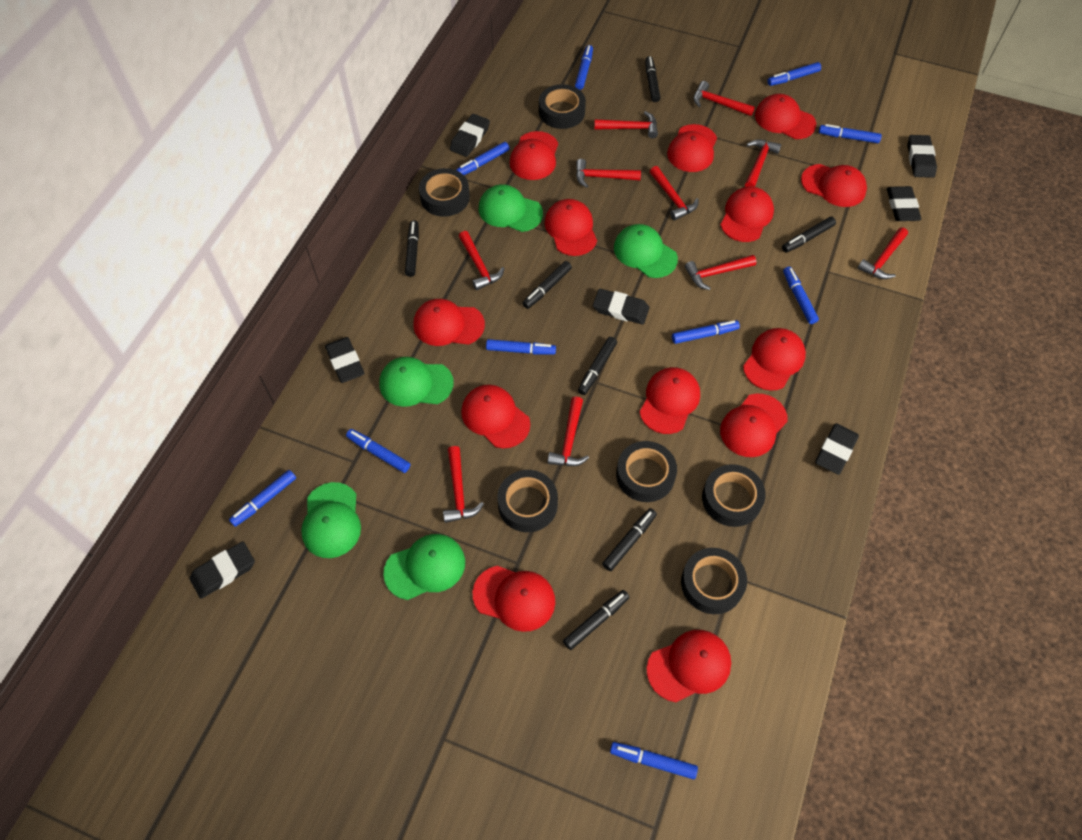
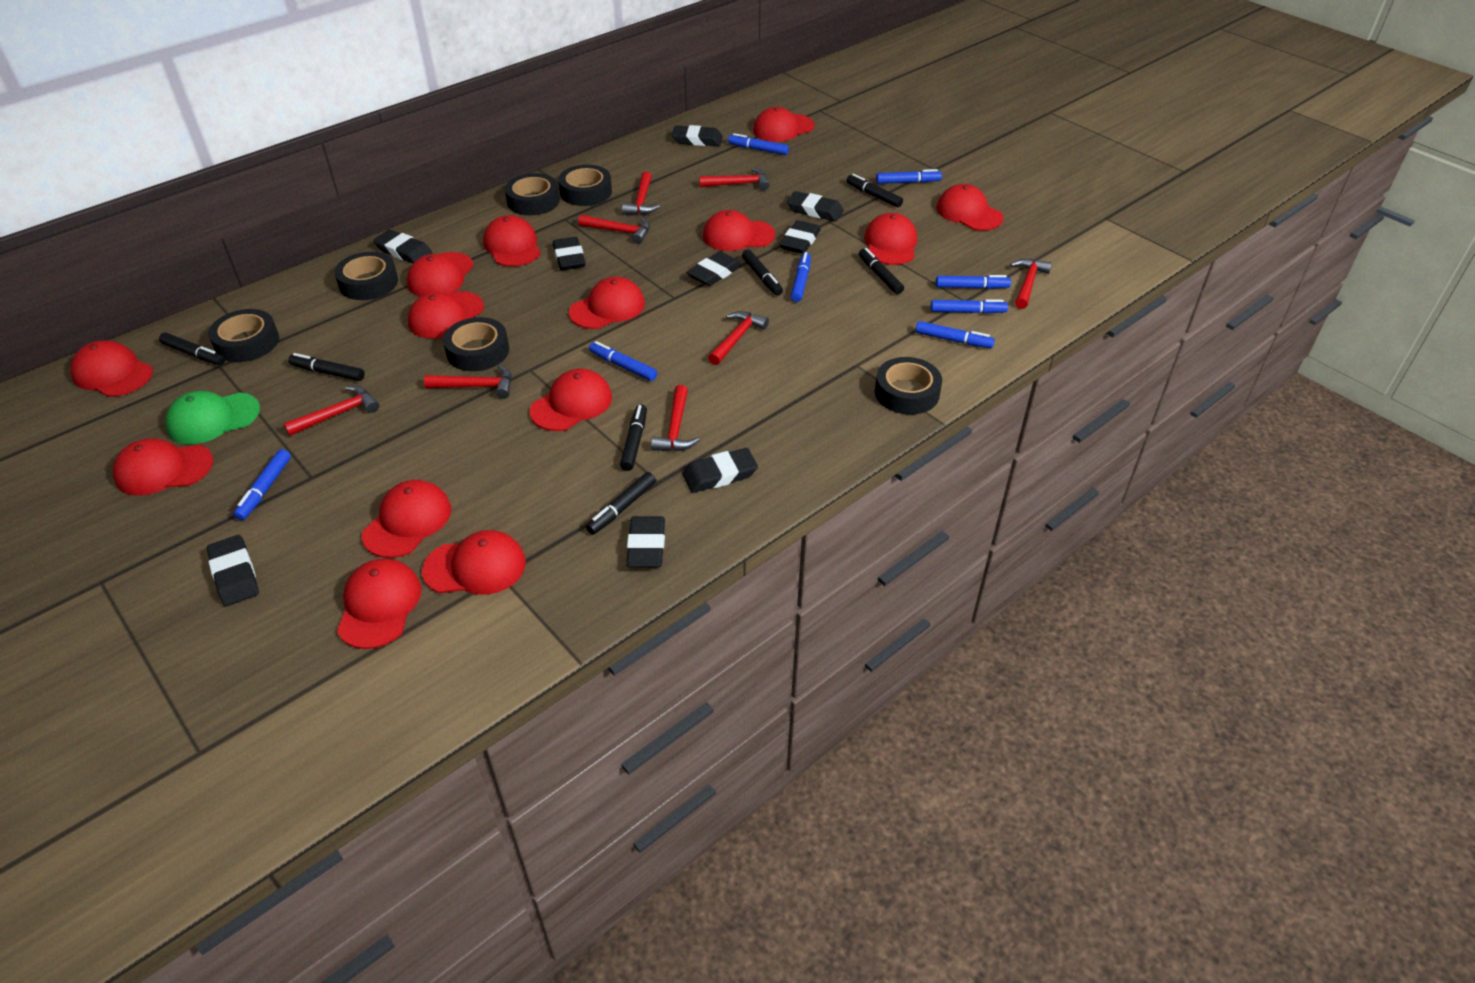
black eraser: [190,541,255,599] [325,337,364,383] [450,114,490,157] [593,289,649,325] [815,423,859,475] [887,186,921,221] [907,135,937,178] = 7 -> [207,535,259,606] [373,230,433,264] [553,237,586,270] [626,516,665,567] [672,125,723,146] [682,448,758,493] [687,251,742,286] [779,220,821,254] [787,191,844,221] = 9
blue marker: [229,470,296,527] [346,429,410,473] [456,142,510,175] [486,339,556,355] [575,45,593,90] [610,742,698,780] [672,320,740,344] [767,62,821,86] [783,267,819,324] [819,124,882,143] = 10 -> [233,449,291,520] [589,341,657,381] [728,133,789,155] [791,252,811,302] [876,169,942,184] [915,321,995,348] [931,299,1008,314] [936,275,1011,289] = 8
green cap: [301,482,361,558] [379,357,454,407] [383,534,465,600] [478,184,543,232] [614,224,678,278] = 5 -> [165,391,260,444] = 1
red cap: [413,299,485,346] [461,385,530,448] [472,566,555,632] [509,131,558,180] [544,199,597,256] [639,367,700,434] [647,630,731,702] [667,124,717,172] [720,186,774,242] [720,394,788,457] [743,328,806,391] [755,94,816,139] [801,164,867,207] = 13 -> [70,340,153,397] [113,438,213,496] [337,559,422,649] [362,480,451,558] [407,252,474,297] [408,291,484,339] [422,530,526,595] [483,215,541,267] [530,368,612,431] [569,277,645,329] [702,210,775,251] [753,107,815,142] [864,213,917,265] [936,184,1003,231] = 14
red hammer: [443,446,484,523] [459,231,505,290] [547,396,589,466] [576,159,641,188] [594,111,658,138] [650,166,699,221] [685,255,757,290] [694,81,755,116] [745,139,781,187] [858,227,908,279] = 10 -> [283,386,379,436] [424,365,512,399] [578,215,650,244] [622,171,660,215] [651,385,699,451] [699,168,769,190] [708,311,769,365] [1010,259,1052,309] = 8

